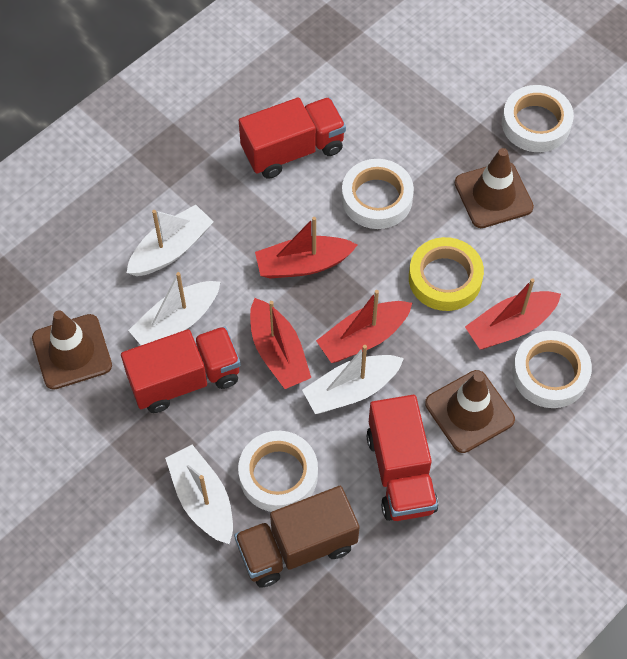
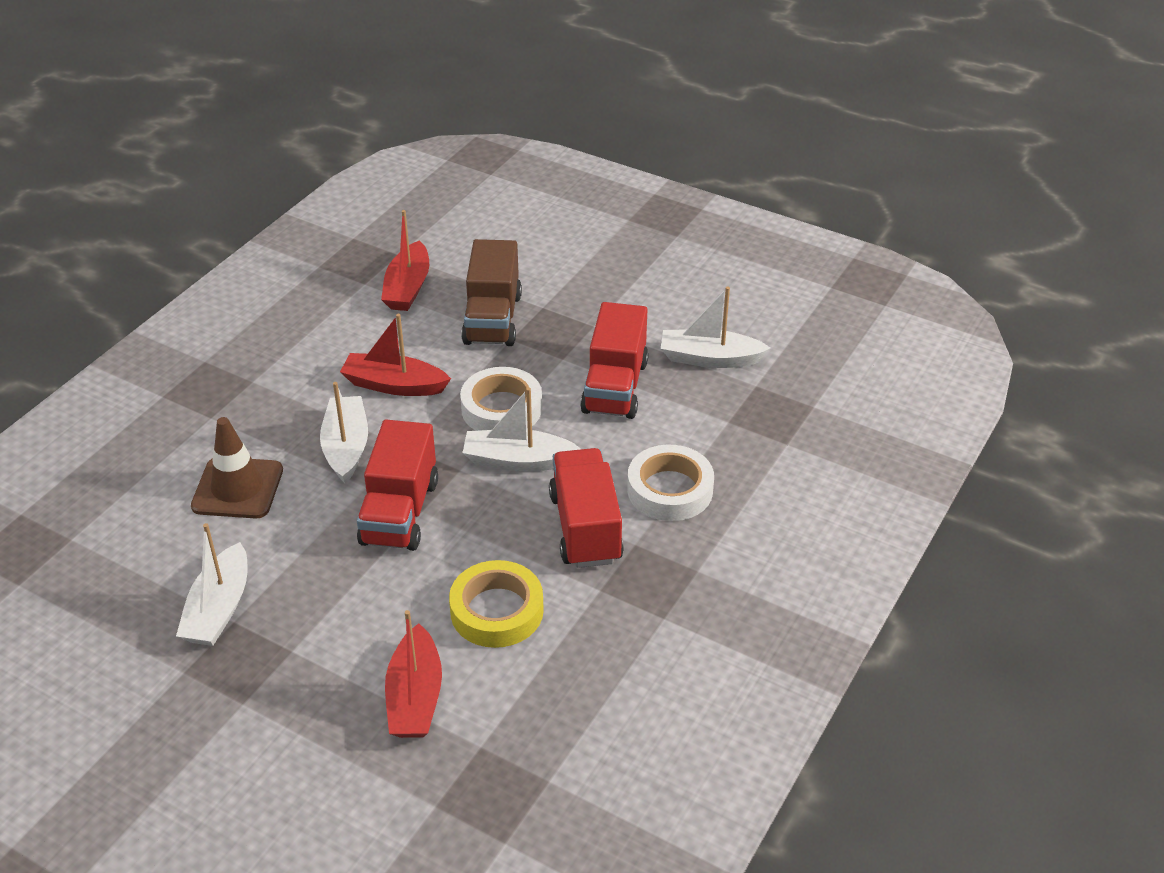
brown traffic cone: [32,310,112,390] [425,370,515,453] [455,148,534,228] = 3 -> [191,417,283,519] = 1
red boat: [250,298,311,389] [255,217,357,279] [316,290,412,363] [465,278,561,349] = 4 -> [340,314,451,396] [381,210,429,311] [385,610,442,738] = 3
white tape: [238,431,318,512] [342,159,414,229] [502,85,574,152] [512,331,592,408] = 4 -> [460,367,542,431] [627,445,714,521] = 2

